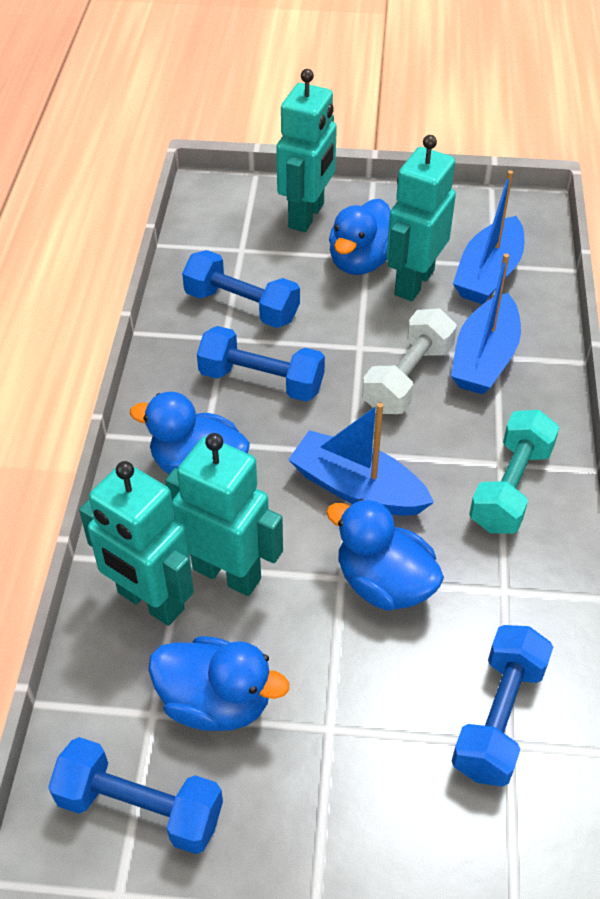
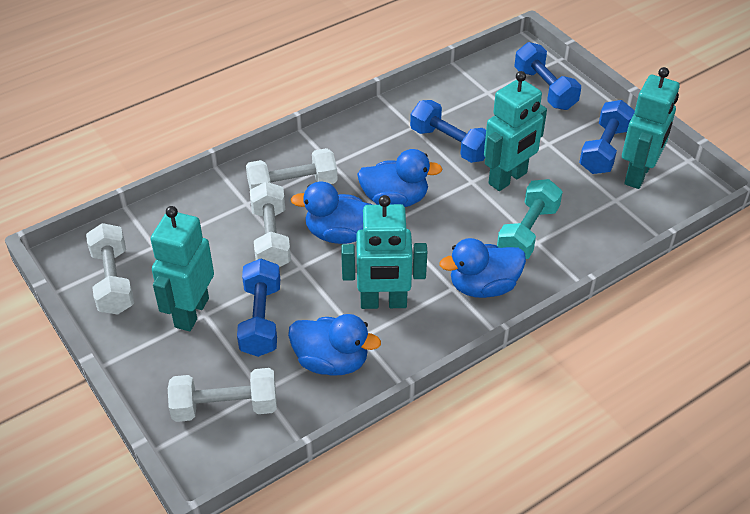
blue boat: [288,402,434,516] [451,253,521,394] [453,170,524,305] = 3 -> none = 0
white dumbbell: [362,308,457,414] = 1 -> [86,223,134,315] [168,368,277,422] [246,148,338,190] [250,182,291,267] = 4

